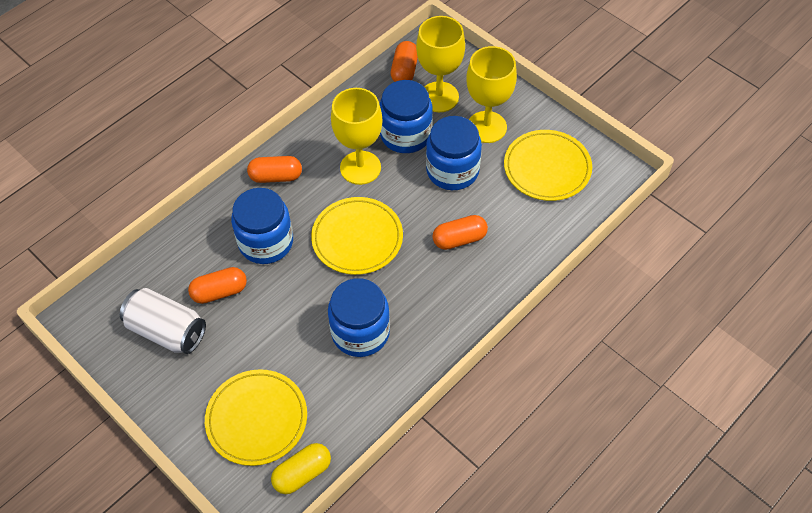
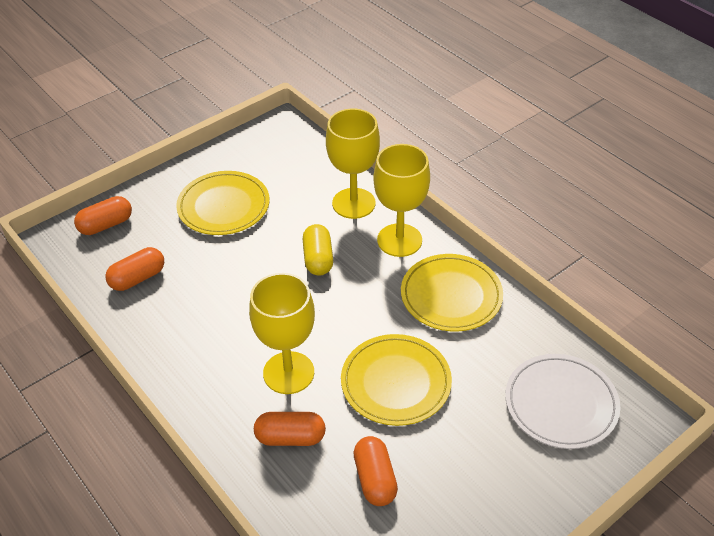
blue jar: [231,188,293,264] [328,278,390,357] [380,80,433,153] [426,116,482,190] = 4 -> none = 0
white can: [120,288,206,354] = 1 -> none = 0
white plate: none = 0 -> [505,354,620,449] = 1

